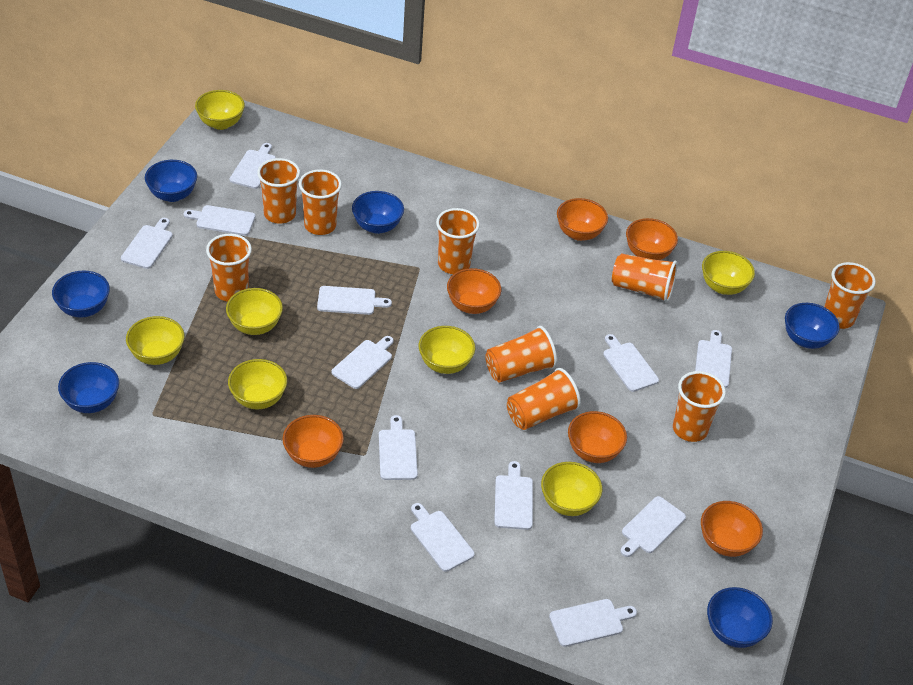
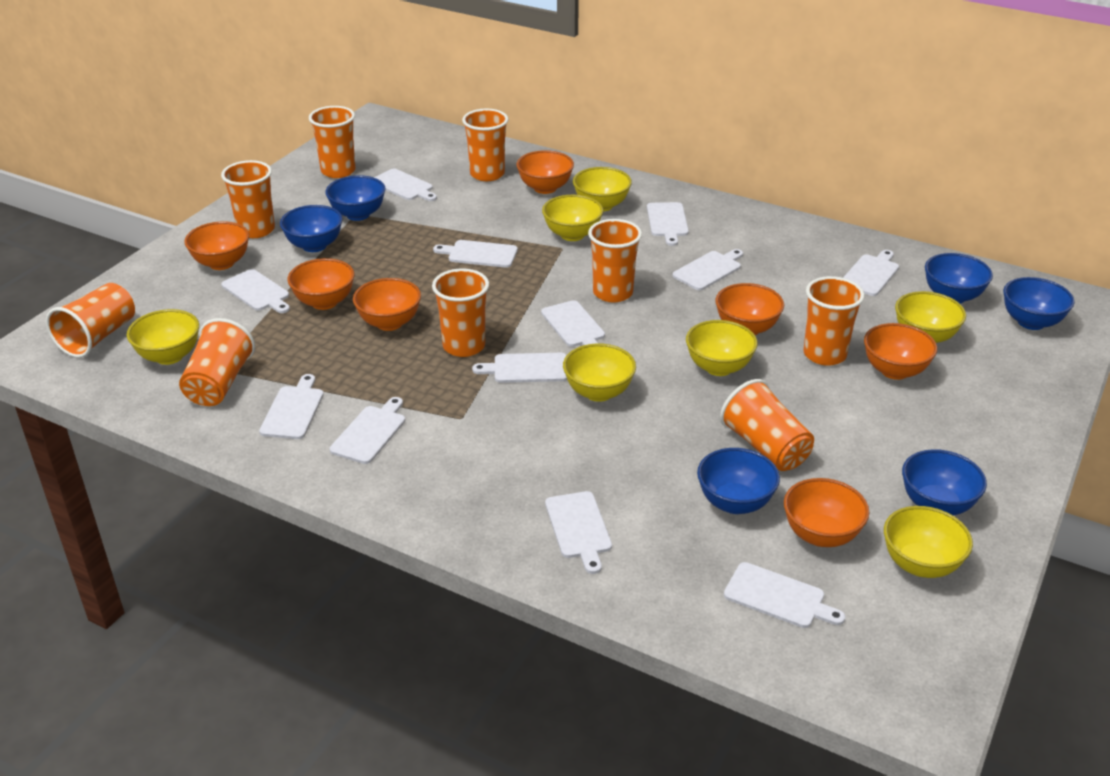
orange bowl: [282,415,344,468] [447,268,501,314] [557,198,608,241] [568,411,627,463] [626,218,678,260] [701,501,763,557] = 6 -> [184,221,249,270] [287,258,354,310] [353,278,421,331] [516,150,574,194] [715,283,784,335] [784,478,870,547] [864,323,937,380] = 7

